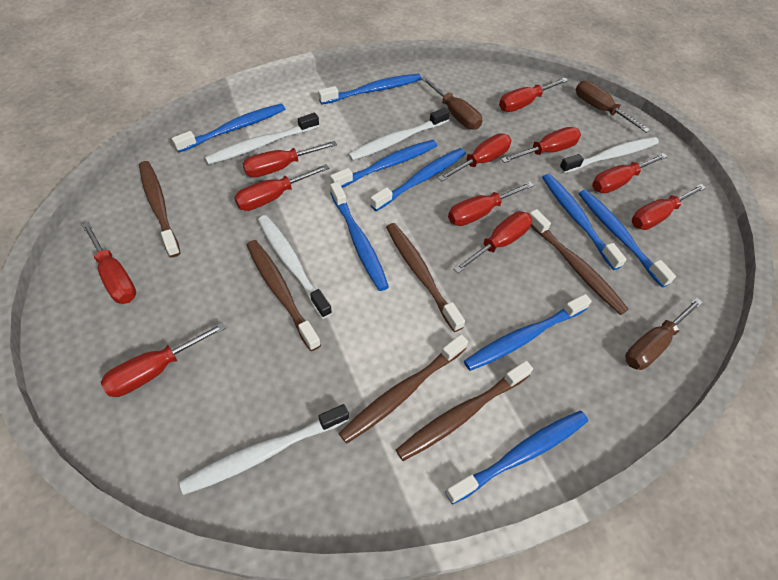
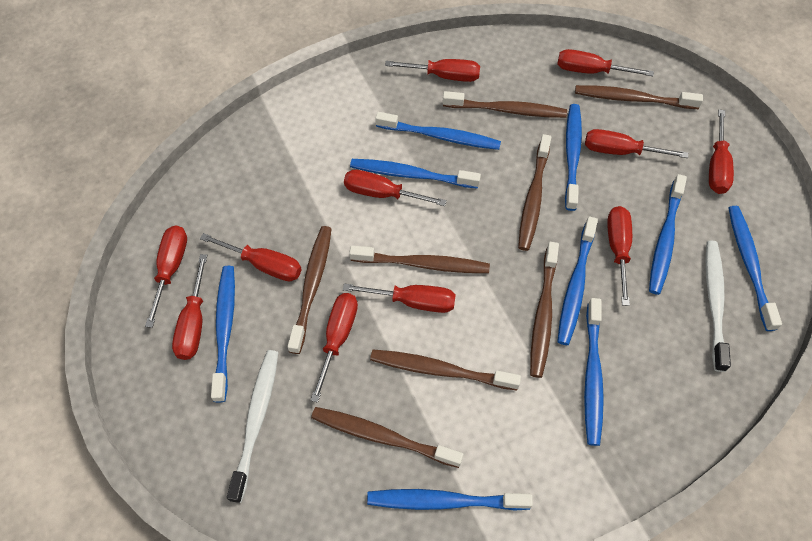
brown screwdriver: [421,76,482,130] [576,81,650,133] [625,298,703,370] = 3 -> none = 0
brown toothbrush: [139,161,180,257] [247,240,321,351] [339,334,468,444] [386,223,465,332] [396,361,533,461] [530,209,629,315] = 6 -> [287,226,332,354] [311,407,463,468] [349,246,490,273] [370,350,521,390] [442,91,567,118] [518,134,551,251] [530,242,559,378] [575,85,703,109] = 8
white toothbrush: [179,404,349,495] [205,113,319,165] [258,215,332,319] [348,107,450,161] [559,137,659,173] = 5 -> [227,350,278,503] [706,240,731,372] = 2

